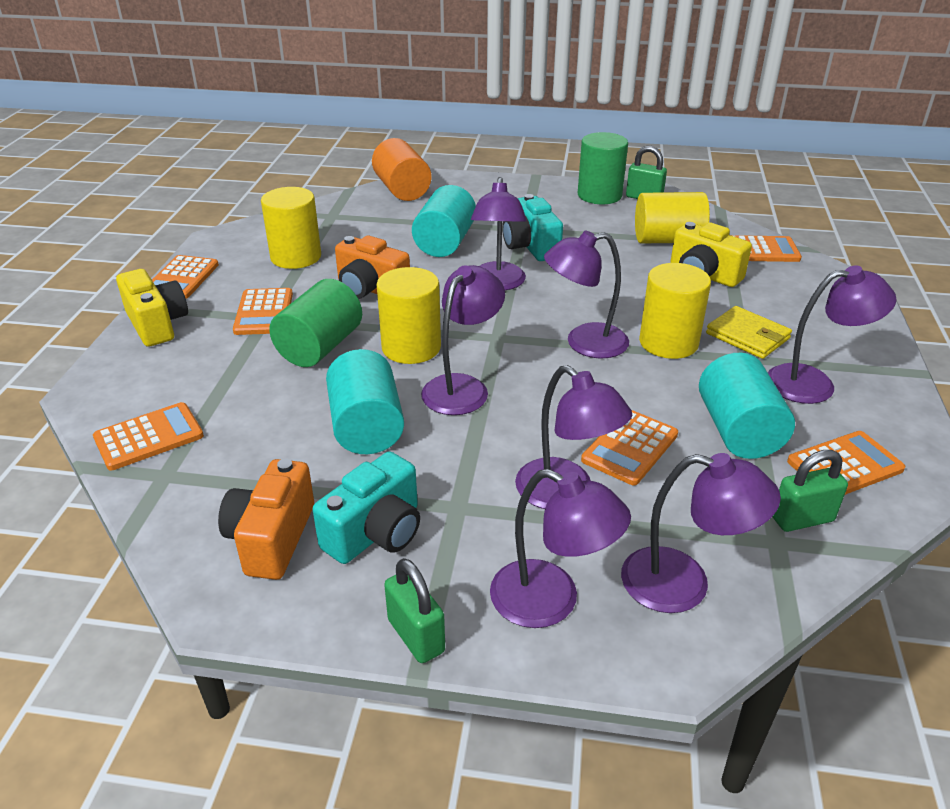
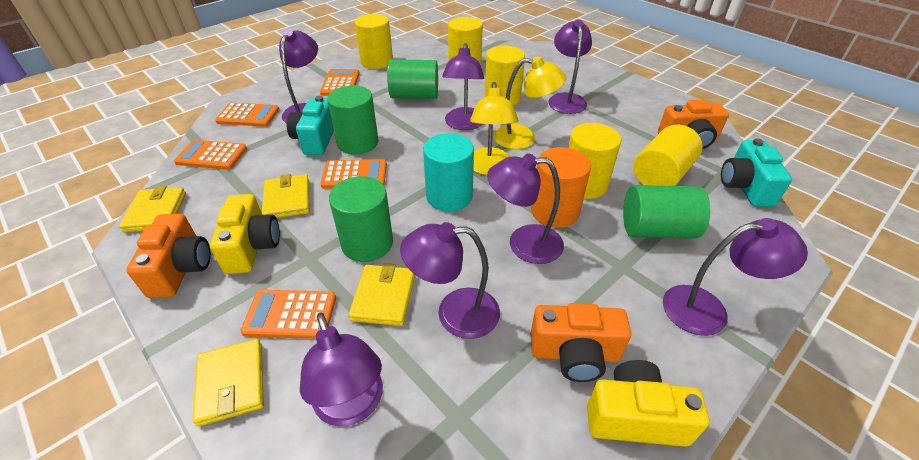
green cylinder: [269,279,362,367] [578,132,628,204] = 2 -> [327,85,378,155] [329,176,393,262] [387,60,438,99] [623,185,710,239] = 4
green padlock: [384,558,445,663] [626,146,667,199] [772,450,848,532] = 3 -> none = 0
orange calculator: [93,402,204,471] [152,255,219,299] [233,288,293,335] [581,410,678,485] [731,235,802,262] [787,431,905,495] = 6 -> [174,140,247,170] [215,103,279,127] [240,290,336,339] [320,69,360,96] [320,159,387,189] = 5
orange camera: [218,459,314,580] [335,236,410,299] = 2 -> [126,214,211,298] [530,303,631,382] [658,100,729,149] = 3
turquoise cylinder: [326,349,404,454] [412,185,476,257] [699,353,795,459] = 3 -> [423,133,474,211] = 1
yellow cylinder: [261,187,321,269] [376,267,441,364] [635,192,710,243] [639,263,711,359] = 4 -> [354,14,393,69] [448,17,483,65] [485,46,525,106] [568,123,621,199] [633,125,702,186] = 5
yellow lamp: none = 0 -> [470,82,518,175] [493,56,566,149] = 2
yellow wallet: [706,306,792,359] = 1 -> [119,186,186,232] [192,339,264,427] [262,174,309,218] [348,263,415,326] = 4

